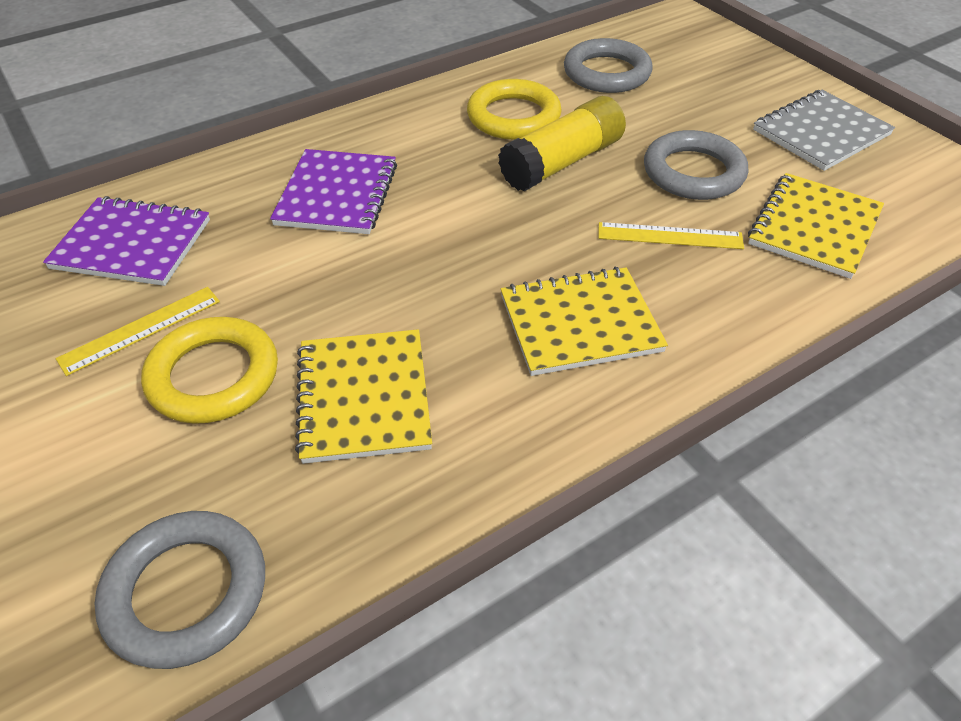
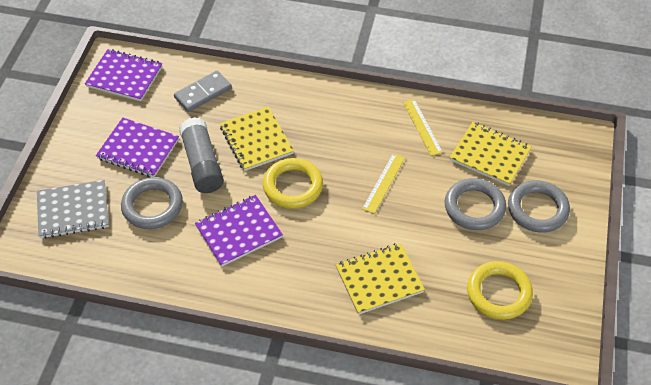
grey domino: none = 0 -> [174,71,232,112] = 1
grey glue stick: none = 0 -> [179,117,224,193] = 1
purple notebook: [43,196,210,286] [270,149,397,234] = 2 -> [85,49,163,101] [96,118,179,177] [195,195,283,267] = 3
yellow glue stick: [498,96,626,191] = 1 -> none = 0

